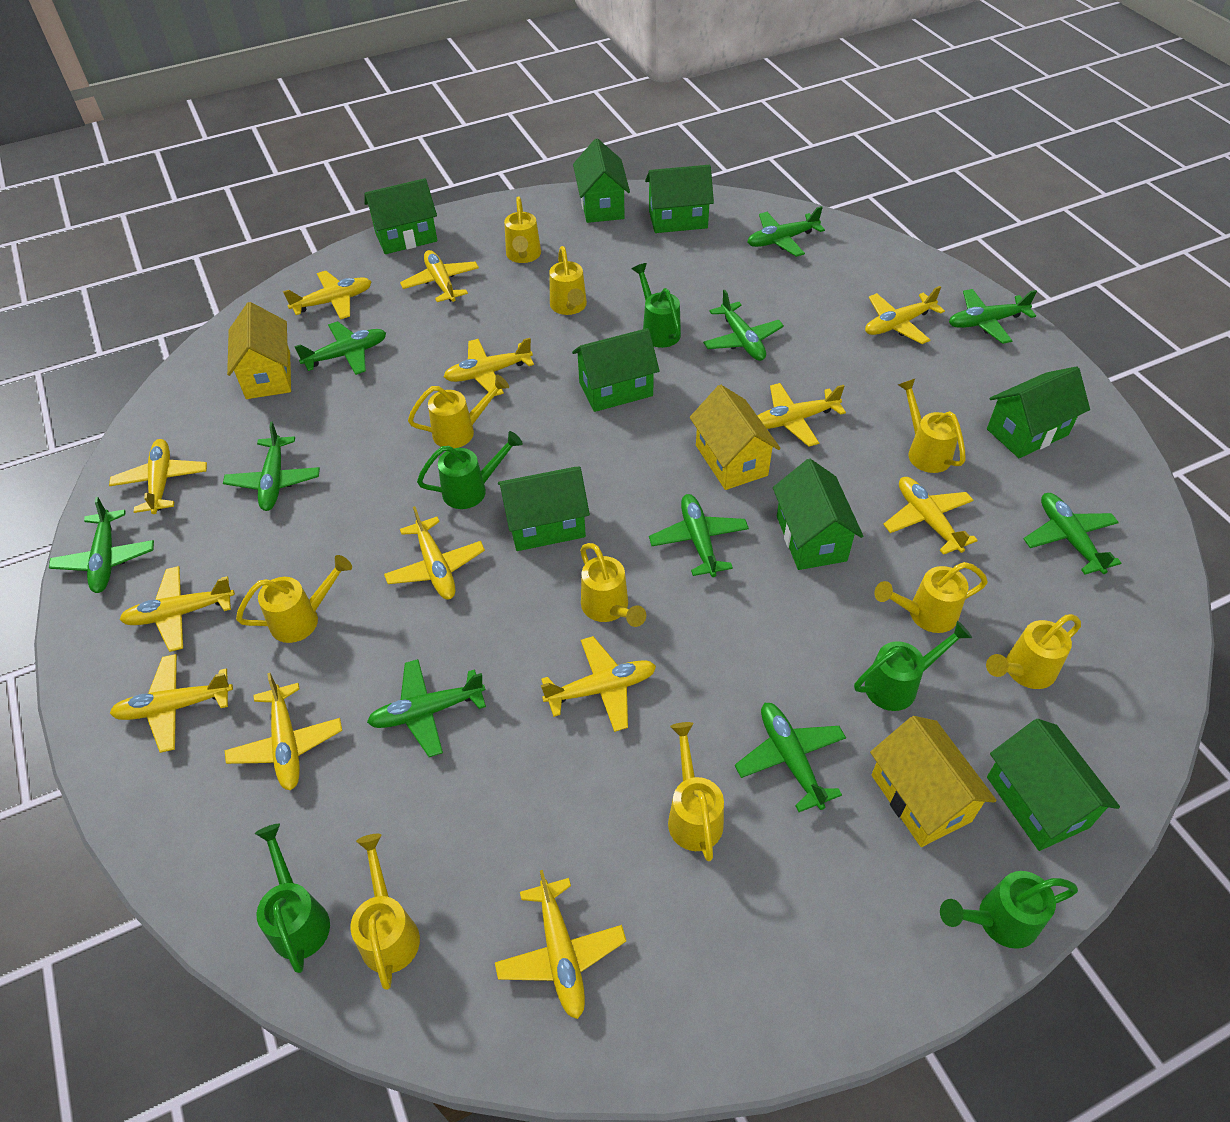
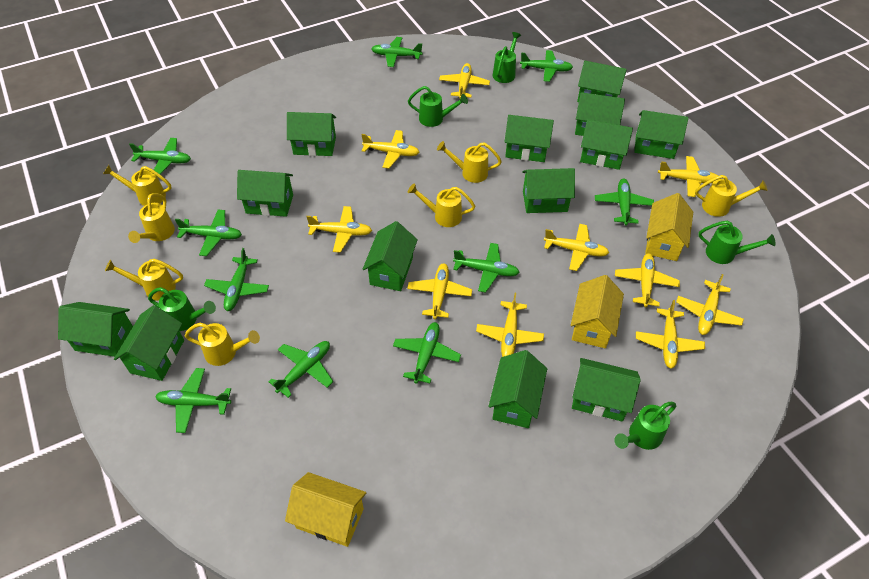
green house: [364,178,437,254] [498,467,590,551] [572,328,660,412] [573,138,630,223] [645,165,714,233] [773,459,863,570] [987,366,1090,458] [987,719,1120,851] = 8 -> [58,302,133,357] [114,305,184,381] [237,170,293,217] [287,112,336,156] [363,221,418,291] [488,350,547,428] [504,115,554,162] [522,168,575,213] [572,358,641,422] [575,92,625,136] [577,61,627,102] [580,119,633,170] [634,110,688,159] = 13
yellow plane: [109,439,207,514] [110,654,233,753] [119,566,235,652] [225,673,342,790] [283,271,372,320] [384,506,485,599] [400,250,479,302] [444,338,534,396] [495,870,626,1019] [541,636,656,732] [757,383,846,447] [865,286,945,344] [883,477,978,555] = 13 -> [306,206,372,253] [361,130,419,169] [407,263,472,319] [439,63,490,98] [476,293,544,357] [544,224,609,271] [615,253,680,307] [636,300,705,368] [658,156,718,197] [676,274,744,335] = 10
yellow watering can: [236,555,352,643] [350,834,420,990] [408,375,509,448] [504,196,541,263] [549,246,587,315] [580,543,646,627] [668,722,724,862] [874,562,988,633] [898,379,966,473] [986,614,1081,689] = 10 -> [103,165,171,206] [105,259,183,301] [128,193,175,243] [185,323,260,366] [408,183,475,227] [437,141,502,183] [695,175,768,217] = 7

